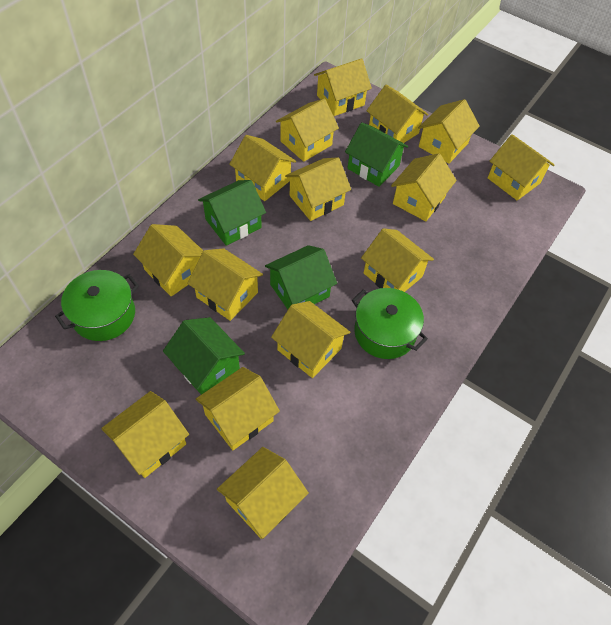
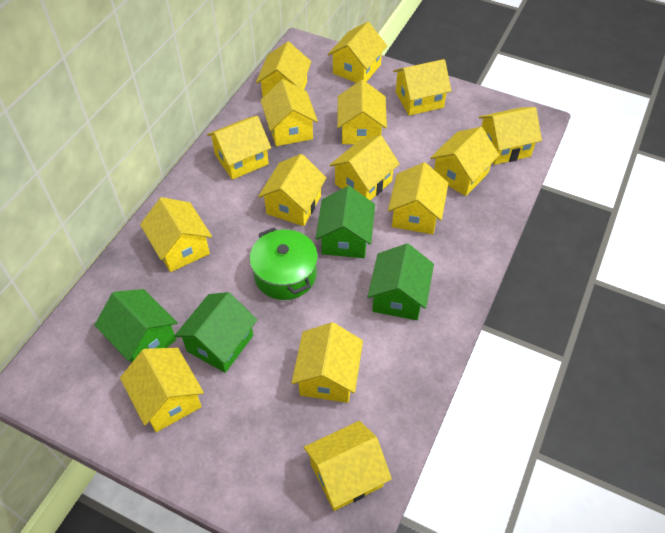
green pot: [55,270,139,341] [352,288,428,359] = 2 -> [250,227,318,300] = 1

